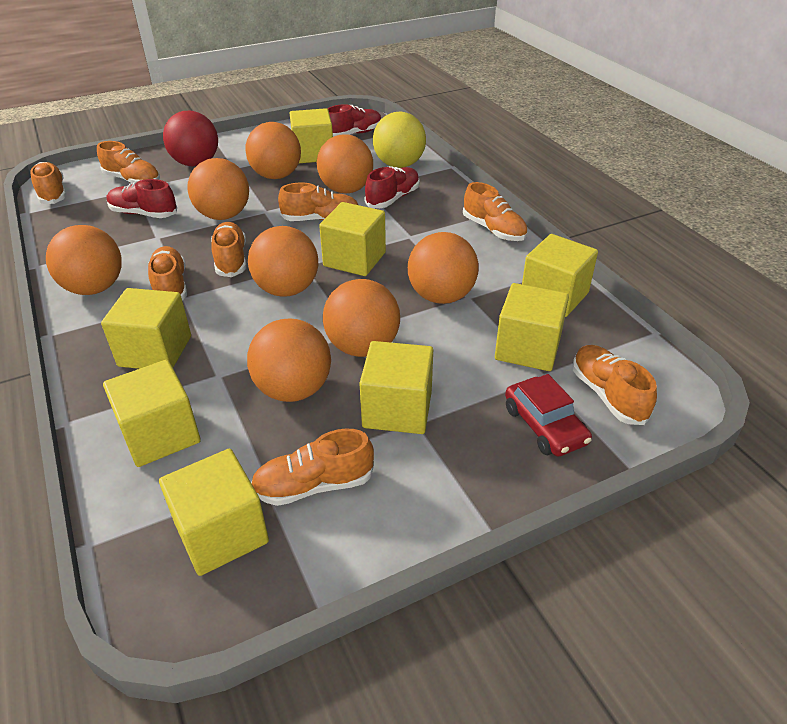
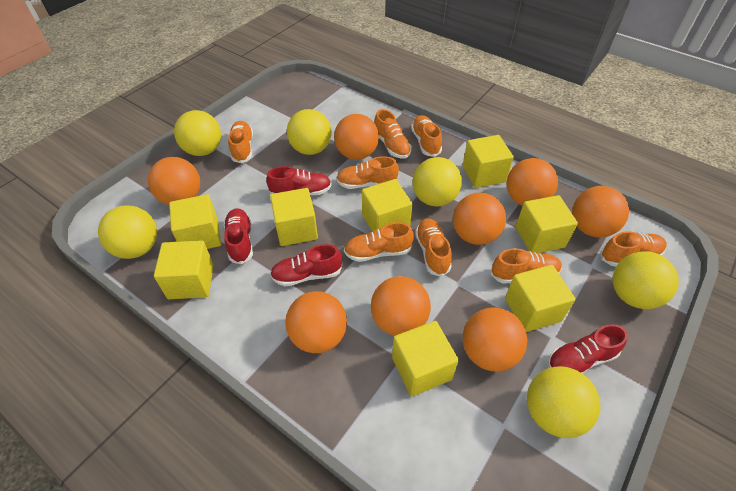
red ball: [163,111,218,166] = 1 -> none = 0
red car: [505,374,592,456] = 1 -> none = 0
red shoe: [107,179,177,218] [327,104,382,137] [364,166,420,208] = 3 -> [224,209,253,264] [266,166,332,195] [270,244,343,287] [548,324,628,374] = 4
yellow ball: [373,112,426,168] = 1 -> [98,205,157,259] [174,110,221,156] [287,109,331,155] [412,157,462,206] [527,366,600,438] [613,252,679,309] = 6

